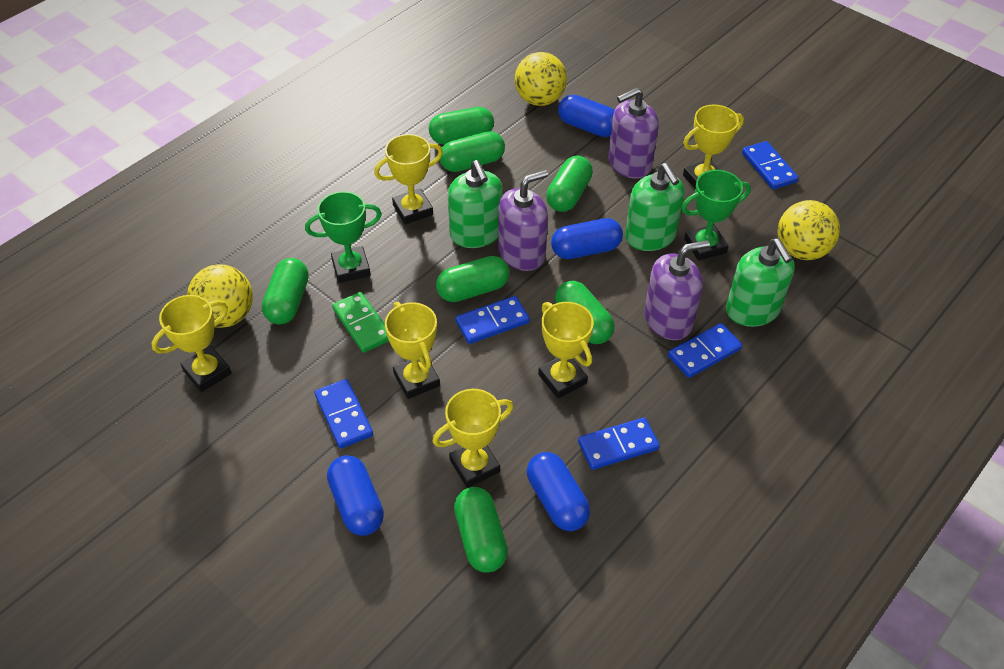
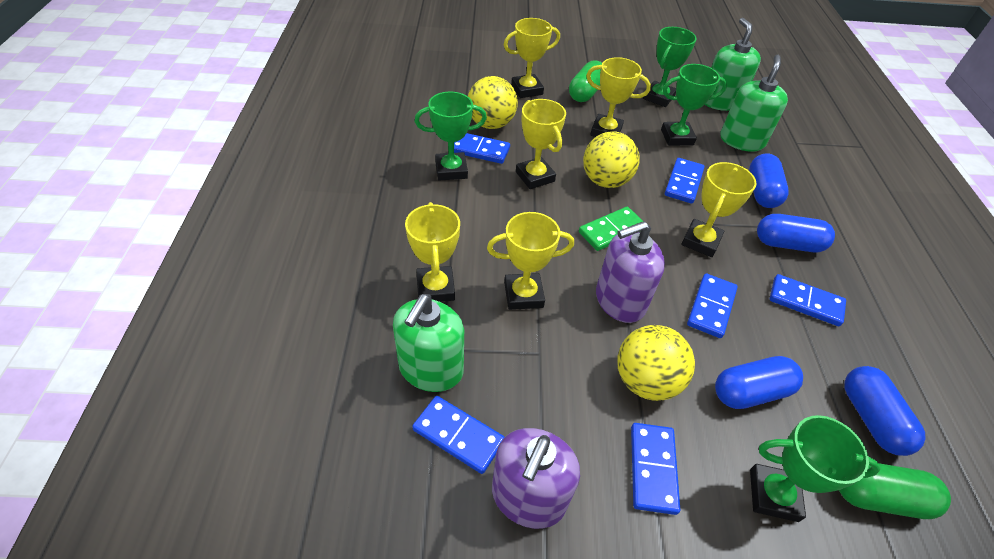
blue domino: [315,379,373,448] [456,296,530,344] [578,417,660,470] [668,323,742,378] [742,141,798,189] = 5 -> [412,396,504,474] [454,133,510,164] [631,423,680,515] [665,158,704,204] [687,274,738,338] [770,274,846,326] = 6
green capsule: [262,258,309,324] [429,107,494,144] [436,256,509,302] [440,131,505,172] [454,487,508,573] [546,155,593,212] [555,281,615,344] = 7 -> [569,60,602,102] [839,463,951,519] = 2
green trophy: [305,191,382,283] [682,170,751,261] = 2 -> [415,92,487,181] [643,27,697,107] [661,64,727,146] [750,415,881,522] = 4
purple soap dispenser: [498,170,548,271] [608,88,659,179] [644,240,710,340] = 3 -> [492,428,580,529] [596,221,665,323] = 2

